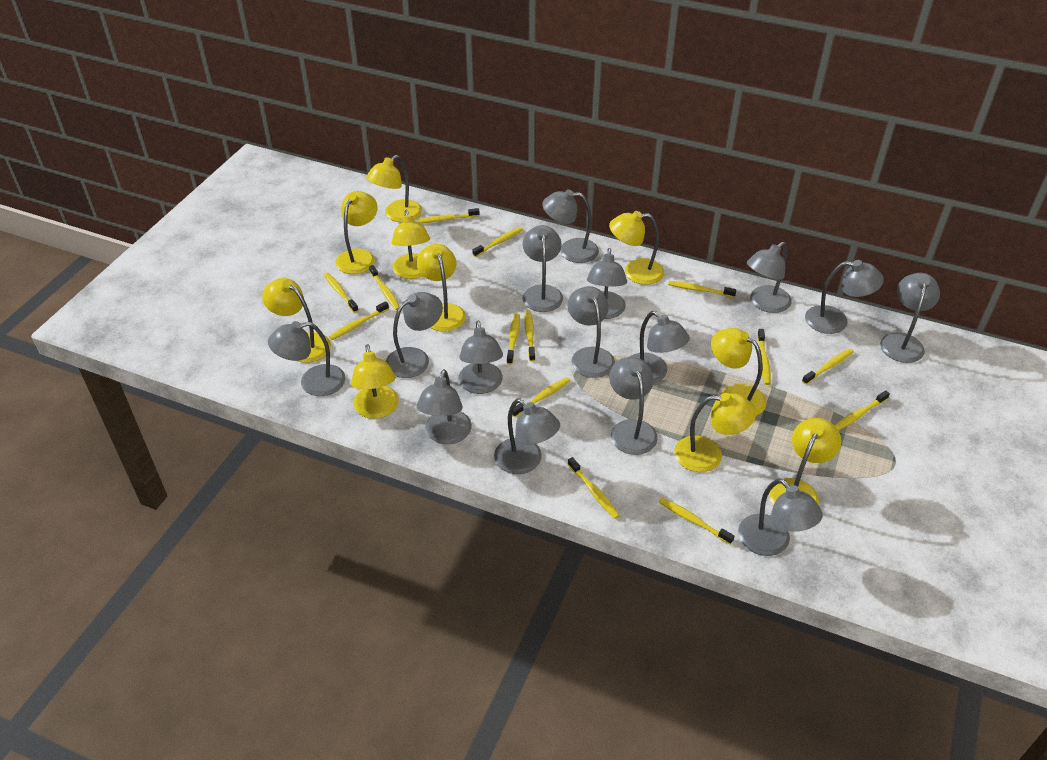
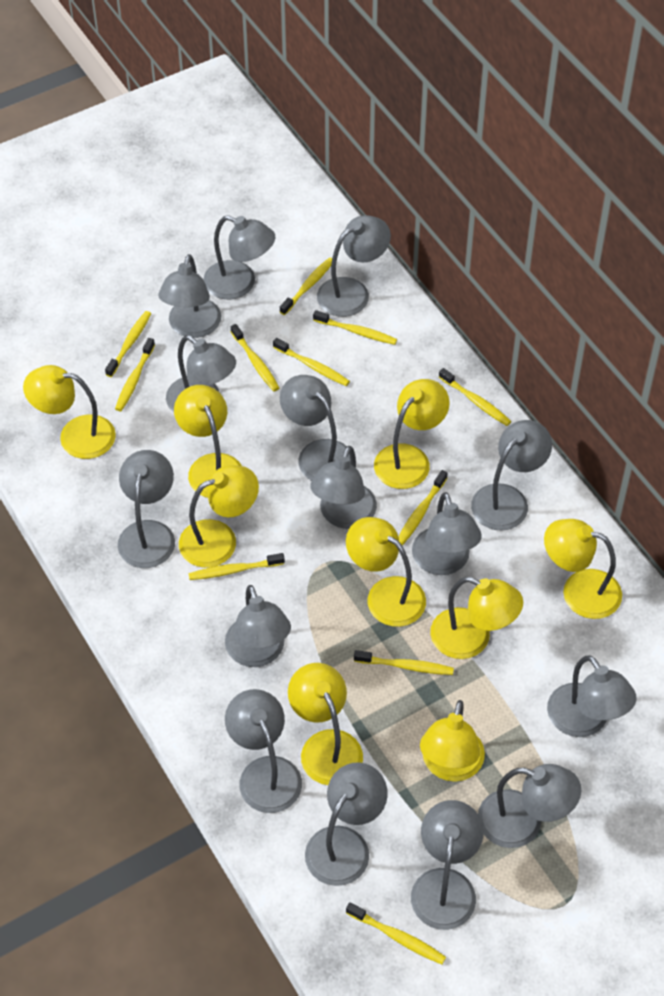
yellow lamp: [262,278,331,363] [335,191,378,274] [351,344,399,419] [366,155,422,222] [392,210,430,279] [417,244,466,332] [609,211,664,285] [674,393,756,472] [711,328,766,416] [769,418,841,506] = 10 -> [23,365,116,459] [174,385,242,498] [179,465,259,568] [288,663,363,785] [346,517,426,627] [374,379,450,489] [420,700,485,782] [430,577,523,659] [544,519,622,619] = 9
yellow toothbrush: [324,273,359,313] [329,301,389,340] [369,265,399,310] [418,208,480,223] [472,227,523,257] [507,313,520,365] [512,377,571,417] [524,311,535,361] [567,457,620,519] [659,498,735,544] [668,281,737,298] [757,329,771,385] [802,349,854,385] [835,390,890,430] = 14 -> [105,311,151,377] [115,338,155,411] [188,553,285,580] [231,324,279,391] [273,338,350,386] [280,257,332,315] [313,310,397,345] [346,902,446,965] [354,650,454,675] [399,470,447,545] [439,368,511,426] = 11

